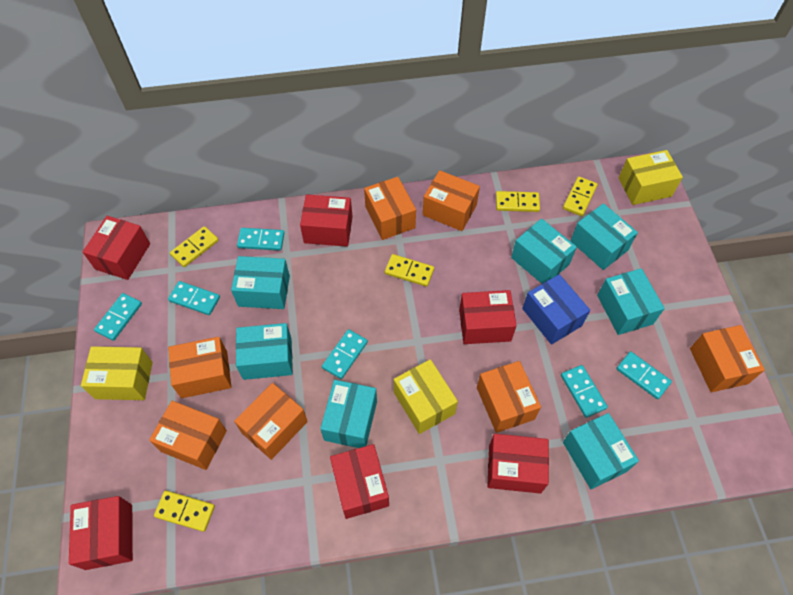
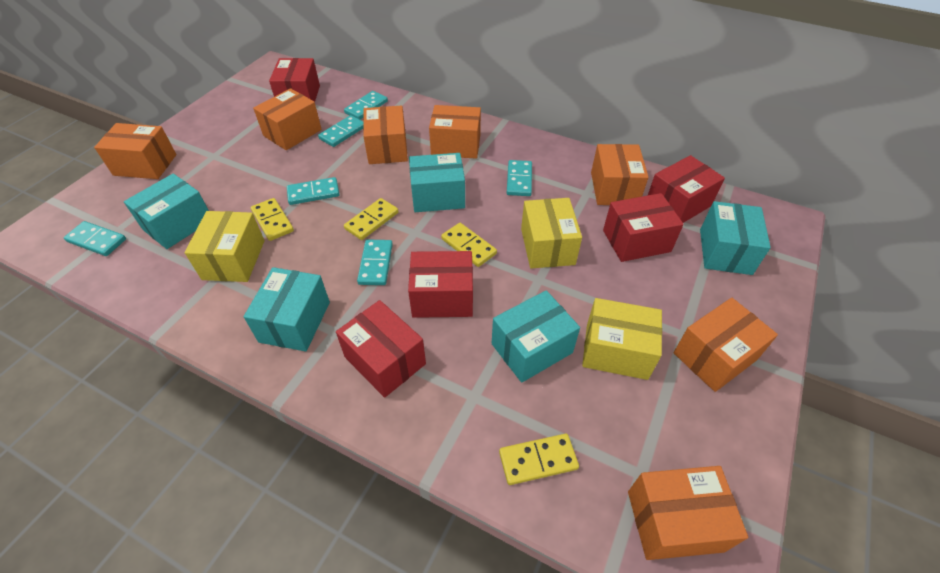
blue box: [522,274,590,345] = 1 -> none = 0
red box: [69,496,133,570] [83,216,150,280] [300,195,353,247] [330,444,389,519] [459,290,517,344] [487,434,549,494] = 6 -> [269,58,320,102] [336,300,426,398] [408,251,473,318] [603,193,684,262] [648,155,725,223] = 5
turquoise box: [231,256,290,309] [236,323,293,380] [320,380,377,448] [511,219,577,284] [563,413,639,489] [570,203,638,270] [597,268,665,335] = 7 -> [124,174,209,249] [244,267,330,352] [409,153,465,212] [492,290,580,383] [700,201,771,275] = 5
yellow domino: [154,490,215,532] [170,226,219,267] [385,254,434,287] [496,191,540,212] [563,176,598,216] = 5 -> [251,198,294,241] [344,198,399,240] [441,223,497,267] [499,433,579,485] = 4

